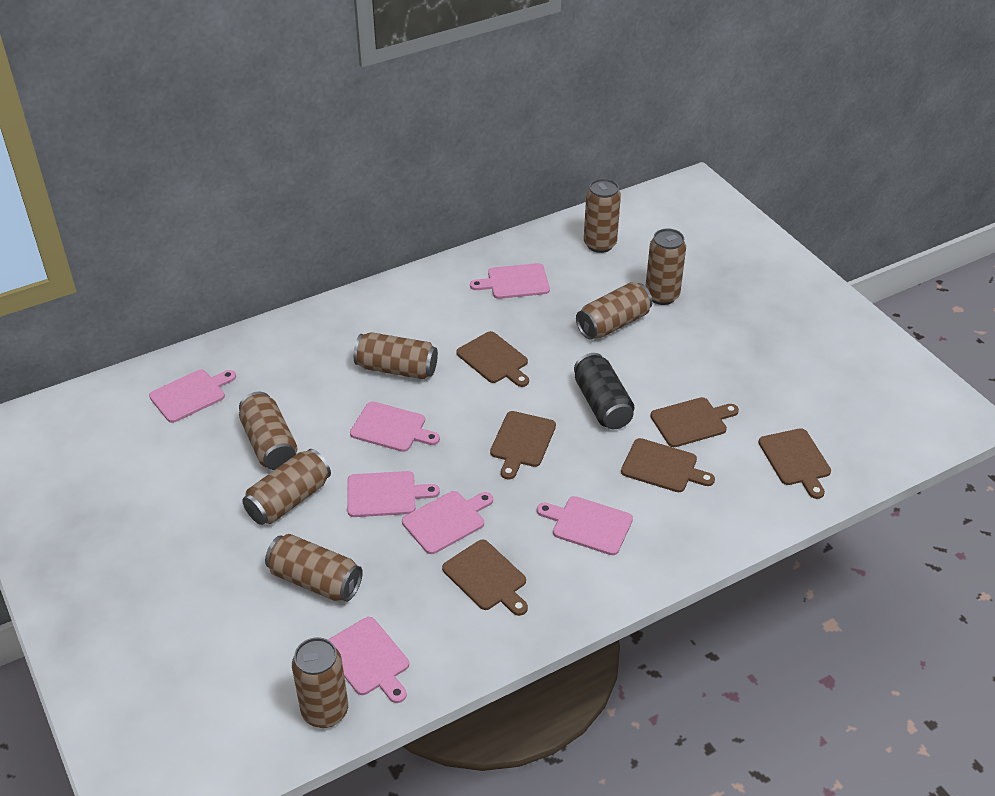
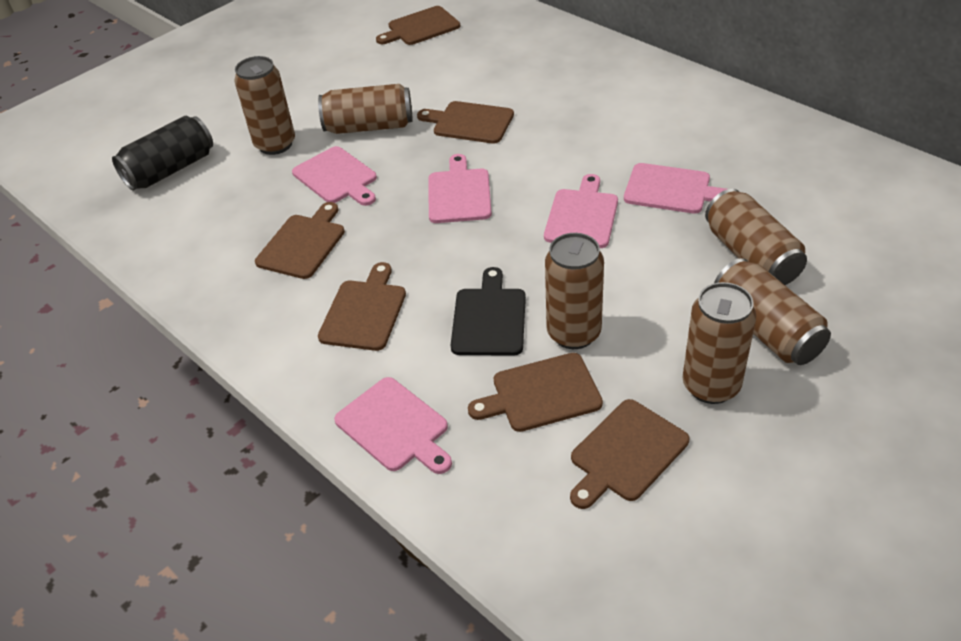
black cutting board: none = 0 -> [450,267,526,356] = 1
brown can: [239,392,297,470] [242,449,331,525] [265,534,363,602] [292,637,348,728] [354,332,438,379] [576,282,652,340] [584,179,621,253] [646,228,686,305] = 8 -> [234,56,295,155] [318,84,413,134] [545,233,604,349] [683,282,756,404] [705,189,807,285] [714,258,831,365] = 6
pink cutting board: [149,370,236,423] [328,617,409,703] [347,471,440,517] [350,401,440,452] [402,491,493,554] [470,263,550,299] [537,496,633,555] = 7 -> [292,146,377,206] [334,377,452,474] [429,154,492,223] [544,174,618,248] [624,163,727,214] = 5

